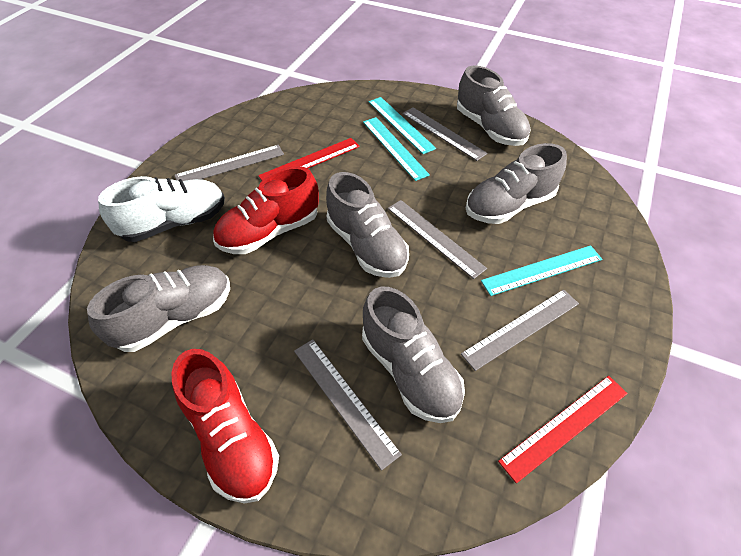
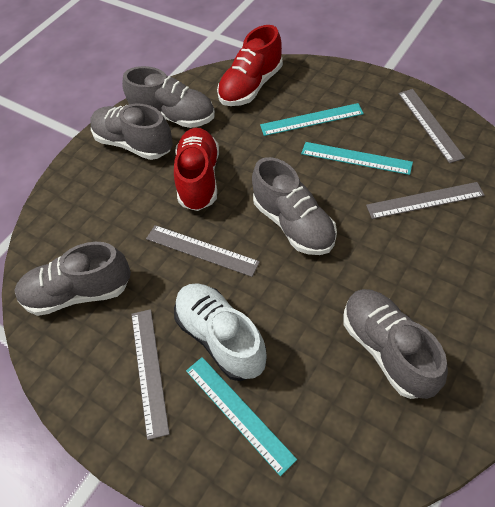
grey ruler: [175,145,284,181] [294,339,402,471] [388,200,487,279] [402,107,488,161] [461,289,579,371] = 5 -> [131,309,170,440] [146,225,260,277] [366,182,485,219] [398,89,465,163] = 4
red ruler: [258,138,360,180] [498,376,628,483] = 2 -> none = 0

